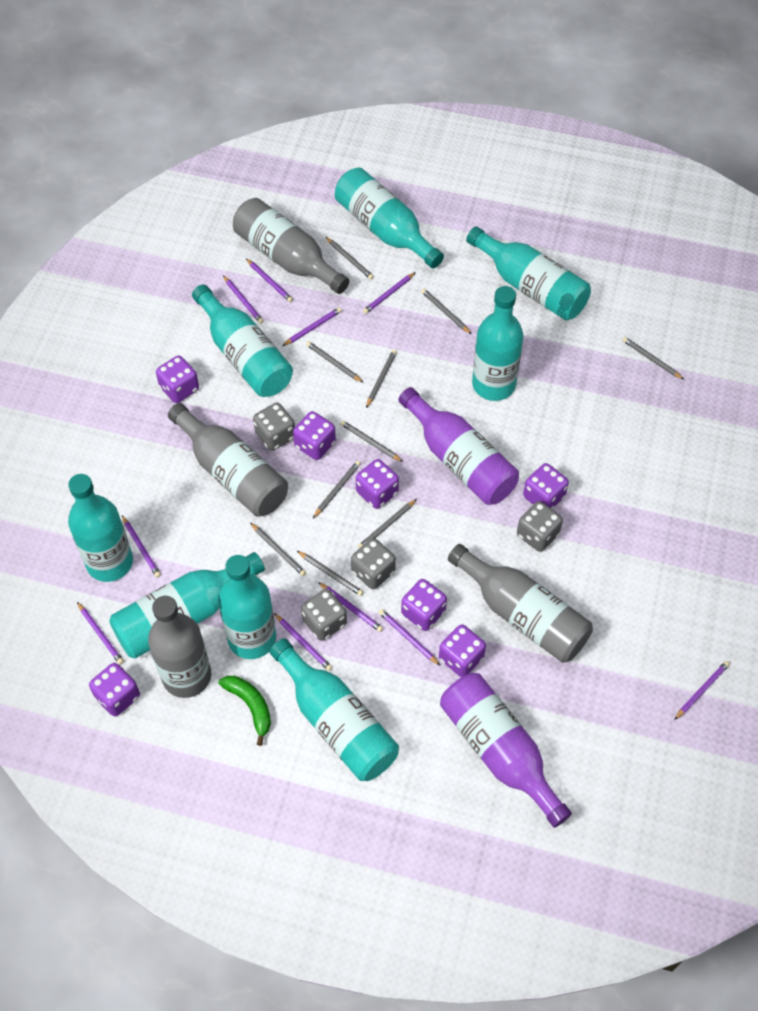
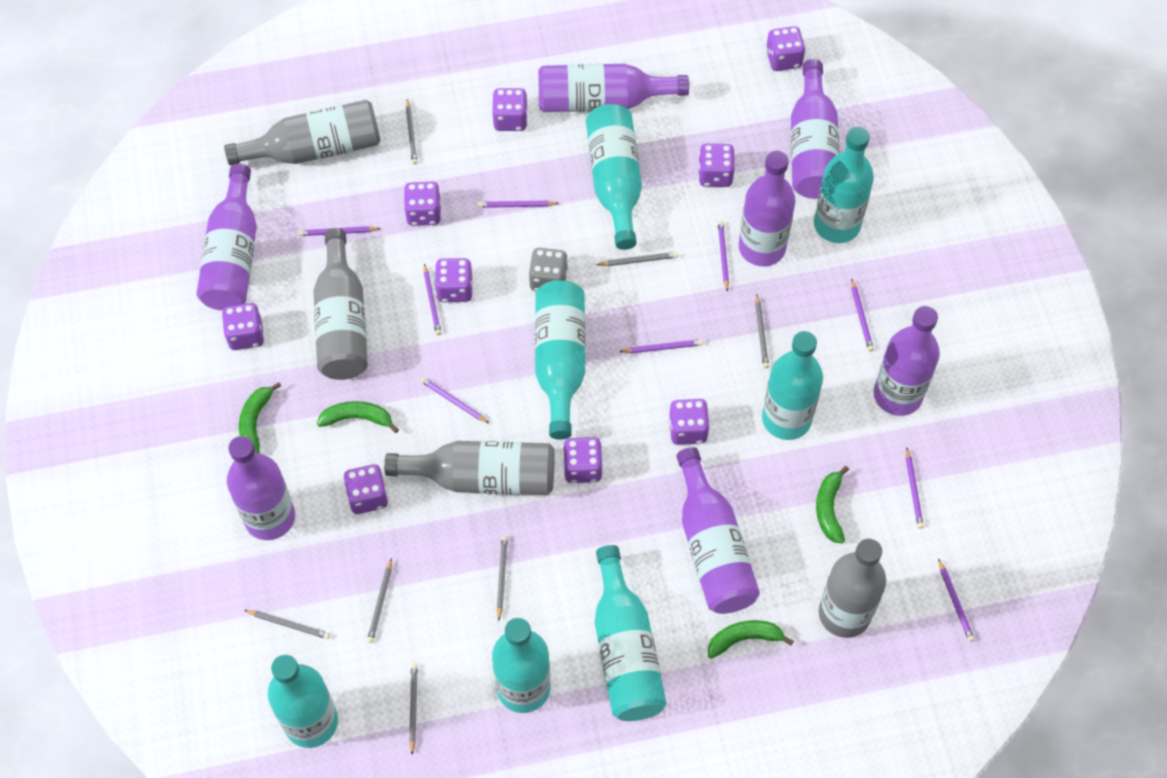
green banana: [218,676,271,746] = 1 -> [239,382,281,453] [317,401,399,433] [708,620,794,659] [816,466,849,544] = 4
grey dice: [253,402,295,451] [301,589,347,641] [351,538,396,590] [517,501,563,552] = 4 -> [529,248,568,291] = 1
grey pencil: [251,523,306,576] [297,551,363,596] [306,341,364,383] [313,461,361,518] [326,237,374,279] [340,420,403,462] [358,499,417,548] [366,350,397,408] [421,289,471,334] [622,337,684,379] = 10 -> [244,610,330,639] [367,558,392,643] [406,99,417,165] [409,663,418,755] [497,536,508,620] [597,252,678,266] [755,295,769,368] = 7
purple bottle: [399,387,519,505] [440,673,572,828] = 2 -> [197,163,257,311] [227,436,295,540] [538,64,689,112] [677,447,760,614] [739,151,795,266] [791,59,839,199] [874,306,940,416] = 7
purple dice: [89,663,140,716] [156,355,199,403] [293,411,336,460] [356,459,399,509] [401,579,447,631] [439,624,486,677] [523,463,569,509] = 7 -> [222,303,264,350] [344,464,388,514] [404,182,441,226] [435,258,473,302] [492,88,528,131] [563,437,603,483] [669,399,710,445] [698,144,735,187] [766,26,806,71] = 9
purple pencil: [77,602,124,664] [122,516,161,578] [223,276,264,324] [246,259,293,302] [274,613,332,671] [282,307,342,346] [318,582,383,632] [363,272,416,314] [379,609,440,666] [674,661,730,720] = 10 -> [299,226,381,236] [420,377,490,424] [424,264,441,335] [478,201,559,208] [619,339,703,353] [718,221,729,292] [851,278,874,351] [906,448,924,529] [938,558,975,642] = 9
turquoise bottle: [68,474,133,582] [109,552,265,659] [192,284,293,397] [218,555,276,659] [270,638,399,781] [335,168,444,268] [466,226,591,320] [472,286,523,401] = 8 -> [268,655,338,748] [492,618,550,713] [535,280,585,440] [586,104,642,250] [595,545,666,721] [762,331,823,440] [814,127,874,243] = 7

